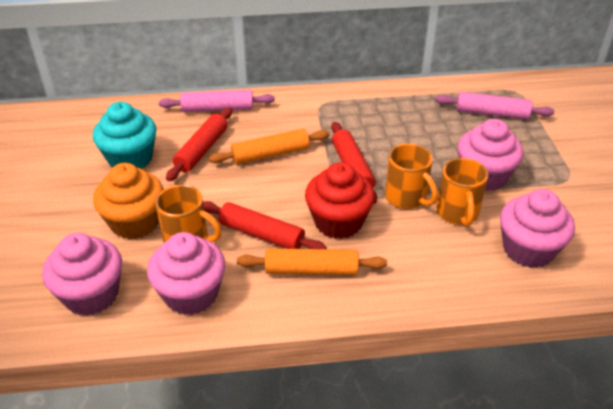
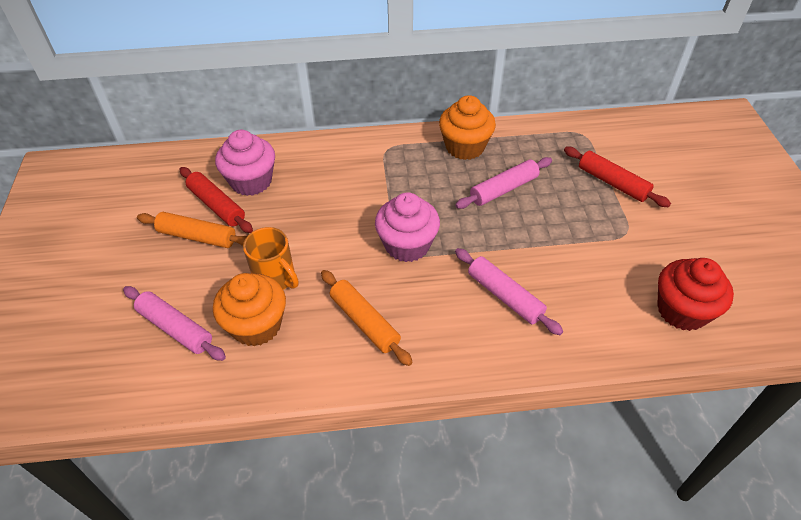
orange cupcake: [93,163,164,239] = 1 -> [213,273,286,346] [439,95,496,160] = 2
orange mug: [155,185,222,243] [385,143,438,209] [436,158,488,227] = 3 -> [243,227,299,290] = 1
pink cupcake: [42,233,122,316] [147,232,225,315] [458,119,524,191] [500,189,575,268] = 4 -> [215,130,275,196] [375,193,440,262] = 2
pink rolling pin: [159,90,275,112] [435,92,554,119] = 2 -> [123,286,226,361] [455,157,552,209] [455,248,563,335] = 3
red rolling pin: [166,107,232,181] [203,201,327,249] [331,122,377,204] = 3 -> [179,167,253,233] [564,147,671,207] = 2
turquoise cupcake: [93,102,156,169] = 1 -> none = 0

